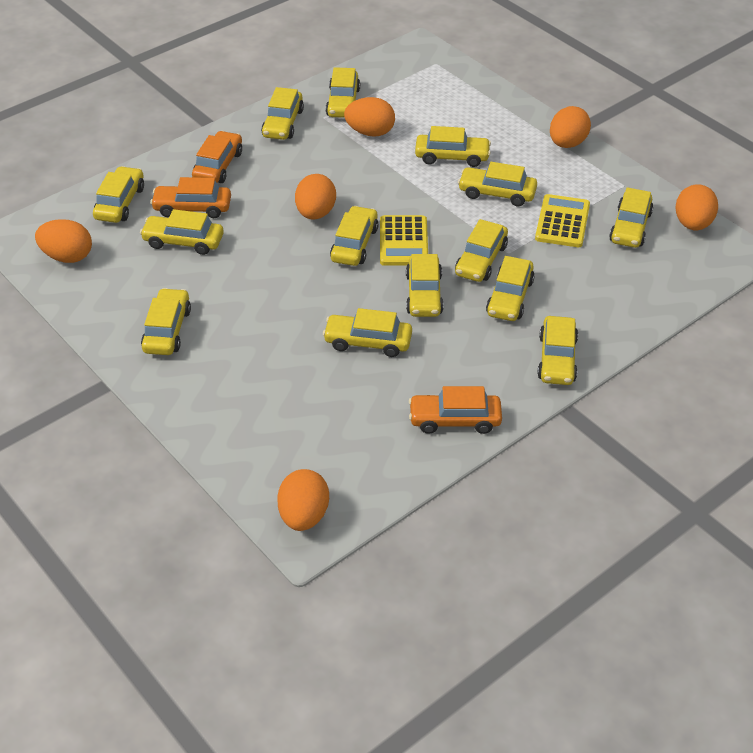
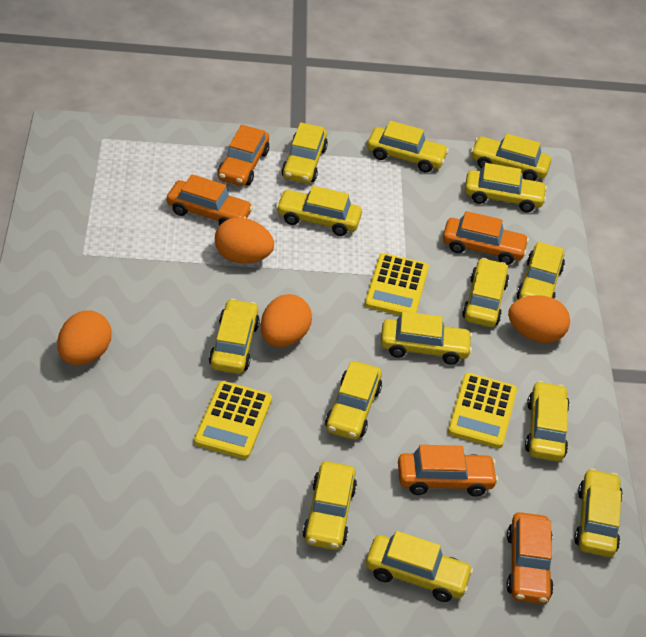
orange car: [150,177,231,218] [192,131,242,183] [409,386,502,434] = 3 -> [167,174,253,226] [218,125,269,186] [398,445,498,497] [443,211,529,265] [506,512,554,604] = 5
orange egg: [35,219,92,263] [277,469,329,531] [295,174,336,219] [344,97,395,137] [550,106,591,148] [676,184,718,230] = 6 -> [57,310,112,365] [215,218,274,263] [260,294,312,347] [508,295,570,343] = 4
yellow calculator: [380,215,428,266] [535,194,590,247] = 2 -> [194,381,272,459] [365,253,429,316] [448,373,517,448] = 3

